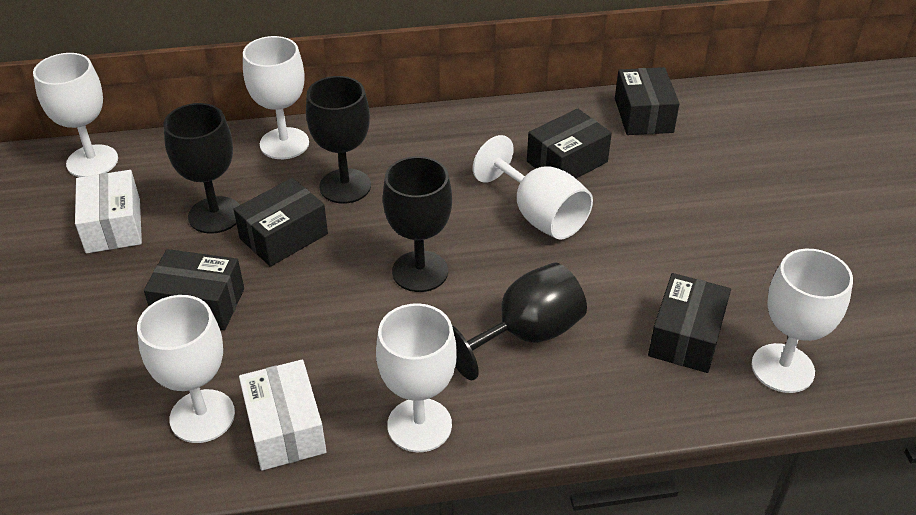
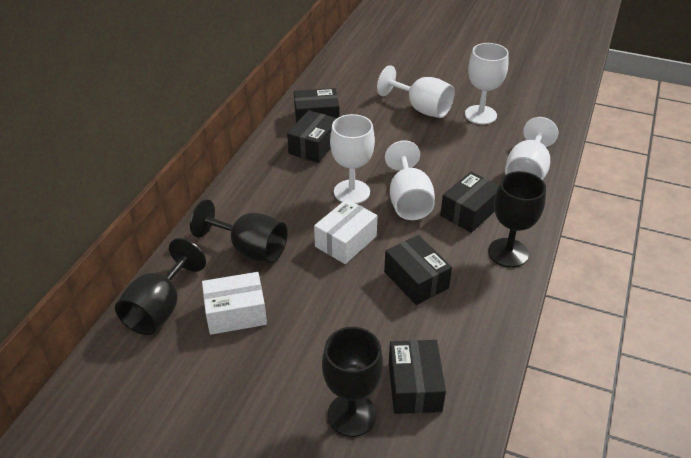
white goblet: [33,53,118,177] [137,295,235,443] [243,36,309,159] [376,303,457,452] [473,135,593,240] [752,249,853,393] = 6 -> [330,114,375,204] [377,65,455,118] [385,140,435,220] [465,43,509,124] [505,117,558,180] = 5

